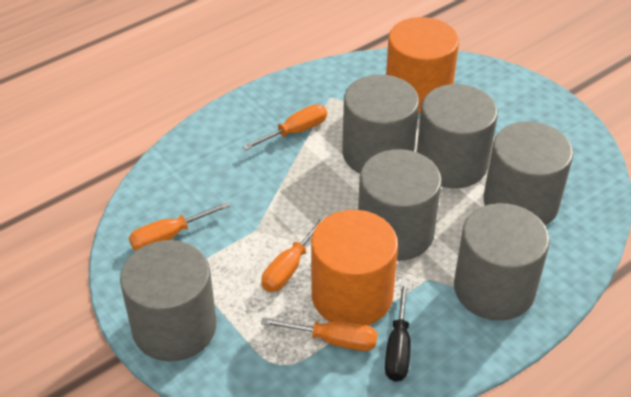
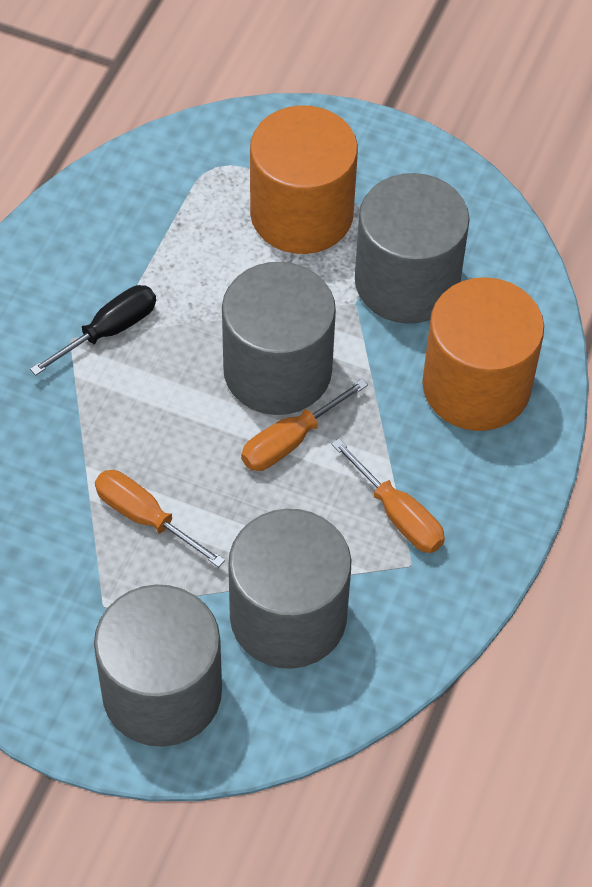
grey cylinder: [120,240,216,361] [342,75,419,174] [358,149,442,261] [417,84,498,188] [454,203,550,321] [484,121,573,225] = 6 -> [94,584,222,747] [222,262,336,415] [228,509,351,669] [355,173,470,324] = 4
orange screwdriver: [129,202,230,250] [242,104,327,150] [261,215,327,292] [261,317,378,351] = 4 -> [95,470,225,567] [241,379,368,471] [332,439,445,553] = 3

